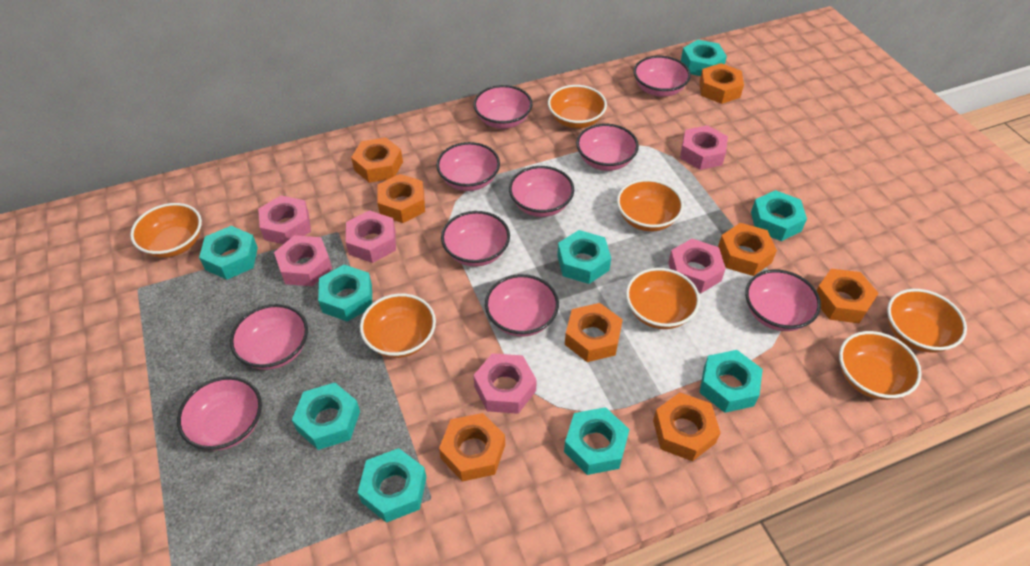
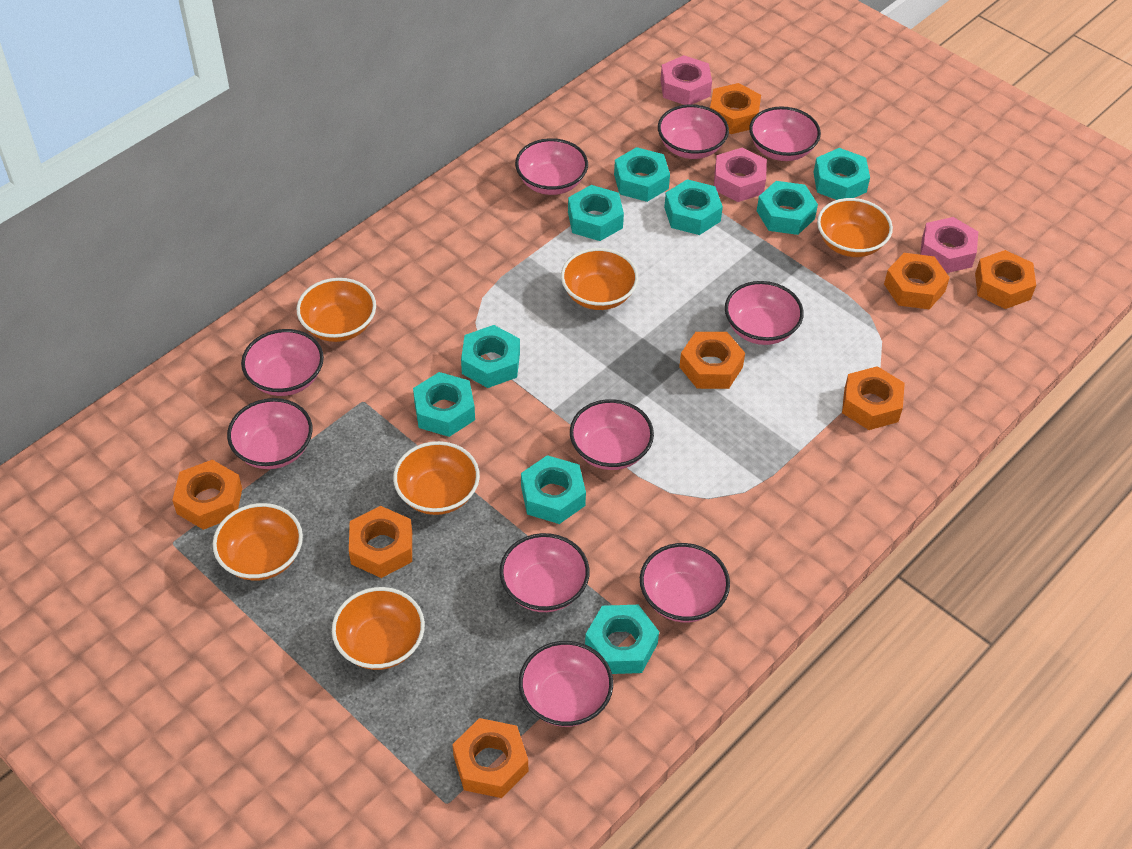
orange bowl: [130,203,202,258] [360,293,436,358] [548,85,607,128] [617,179,684,232] [626,268,700,329] [839,331,922,400] [887,289,967,353] = 7 -> [213,503,303,581] [297,278,376,342] [332,587,425,670] [393,441,480,515] [561,248,638,310] [817,198,893,257] = 6
pink nut: [258,195,311,244] [274,235,332,286] [346,210,396,263] [473,353,537,414] [668,238,726,293] [680,125,728,170] = 6 -> [660,55,712,105] [714,148,767,202] [920,217,978,273] = 3

